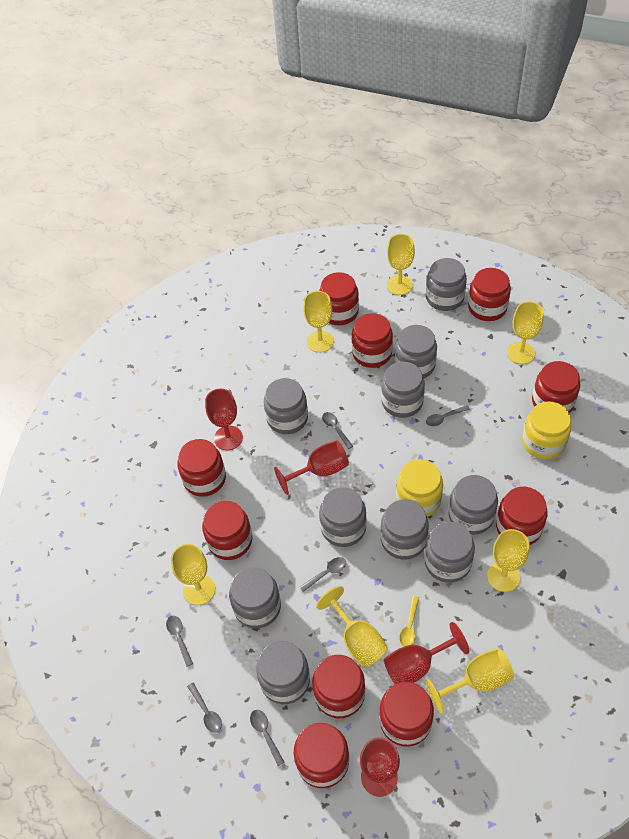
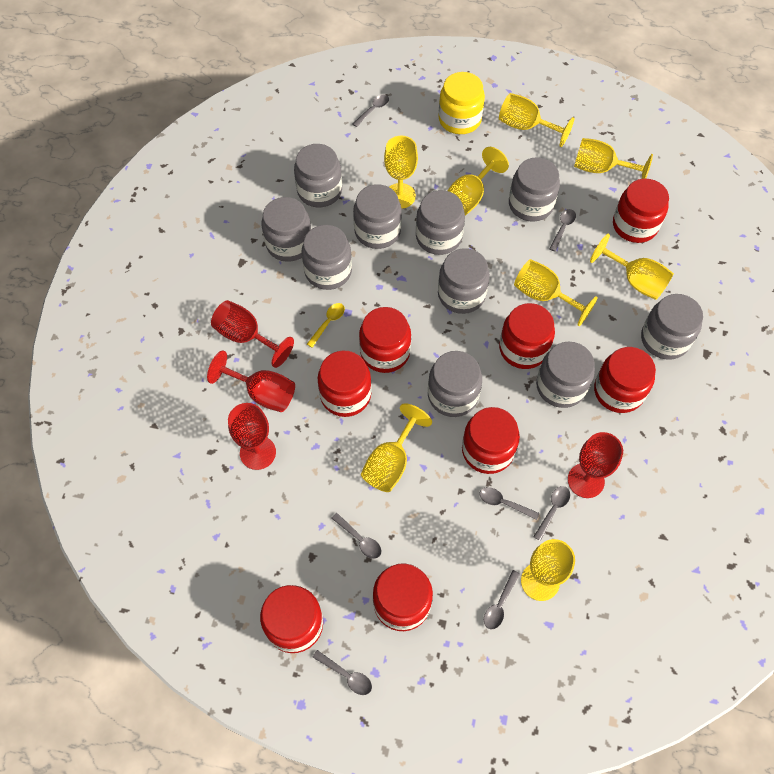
grey spoon: [166,616,193,667] [187,682,222,733] [250,710,284,766] [300,557,346,592] [322,412,353,449] [426,405,470,426] = 6 -> [313,650,372,695] [331,513,382,559] [353,95,389,127] [479,487,539,520] [484,570,520,629] [534,486,570,541] [550,209,576,252] = 7
red jar: [177,439,226,497] [202,501,252,560] [294,723,349,788] [312,655,365,718] [319,272,359,325] [352,313,393,368] [379,682,434,747] [468,268,511,321] [496,487,548,545] [532,361,580,413] = 10 -> [260,585,323,653] [318,350,372,417] [359,307,411,373] [373,563,433,631] [462,407,520,474] [499,303,555,369] [594,347,656,413] [613,179,669,243] = 8
yellow goblet: [171,544,215,605] [303,291,334,352] [316,586,388,668] [387,234,415,295] [426,648,514,714] [487,529,529,592] [507,301,544,364] = 7 -> [361,403,432,492] [384,136,418,209] [448,147,509,216] [499,93,574,147] [514,259,598,326] [521,539,575,601] [574,138,653,179] [590,234,674,300] = 8
yellow jar: [396,459,443,517] [522,401,572,459] = 2 -> [438,72,485,134] = 1

